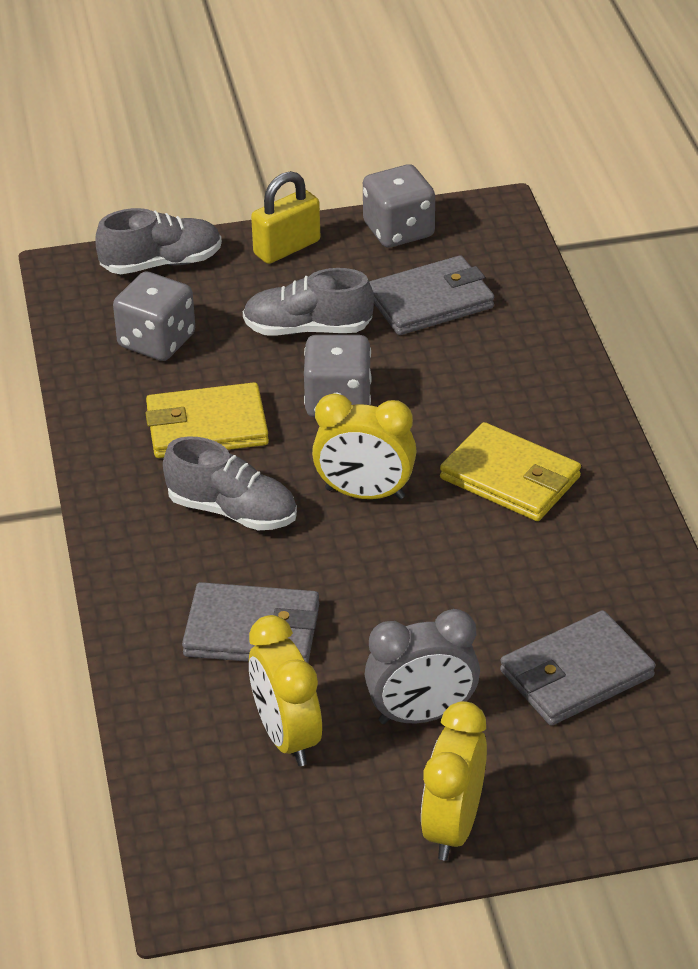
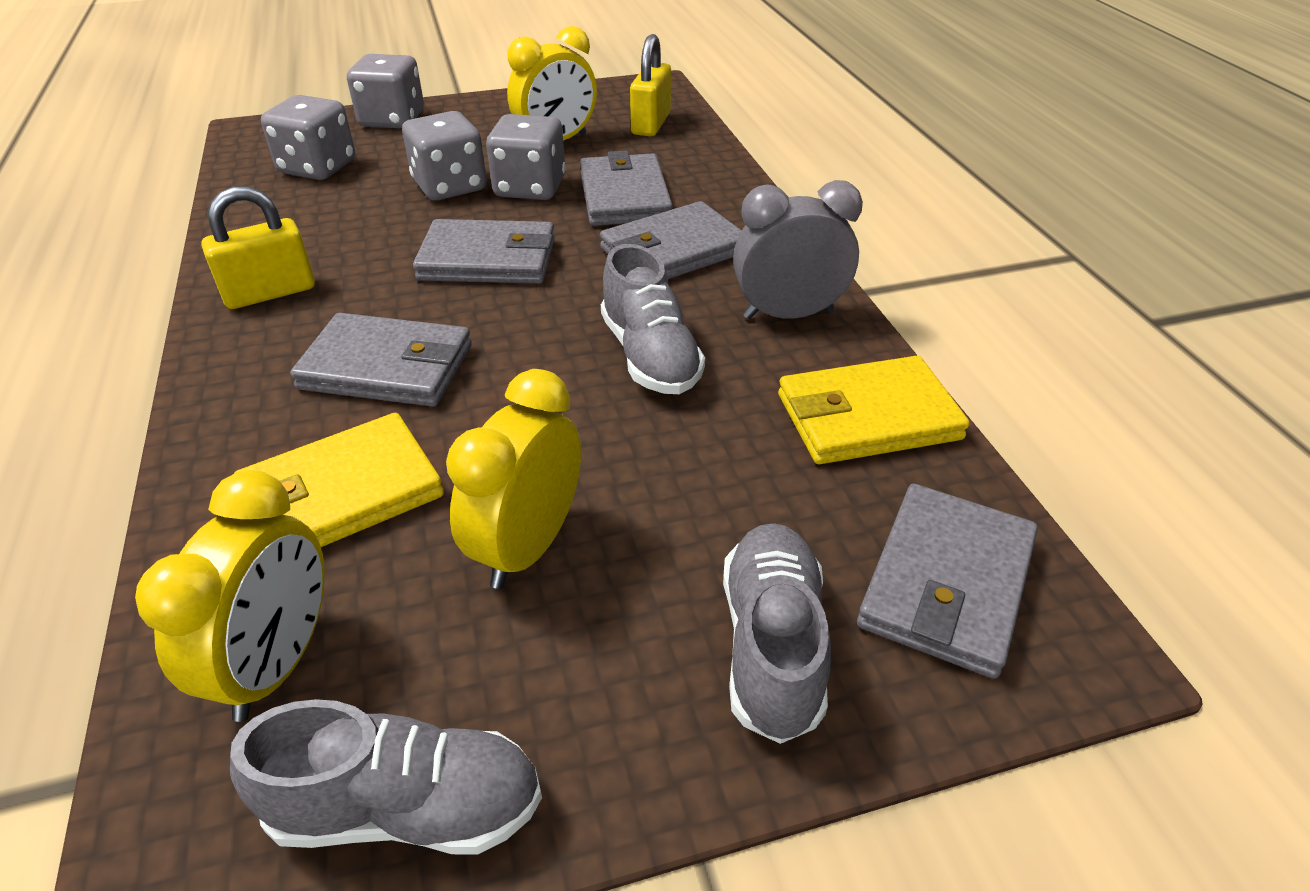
grey dice: [113,272,195,361] [304,335,372,418] [363,164,435,248] = 3 -> [261,95,355,180] [347,54,424,129] [402,111,487,201] [486,114,566,200] = 4
grey wallet: [182,582,319,663] [369,255,494,335] [500,610,656,726] = 3 -> [290,313,472,407] [413,219,555,284] [580,150,673,226] [600,201,742,279] [857,484,1038,679] = 5
yellow padlock: [251,171,320,264] = 1 -> [201,186,315,309] [630,34,671,136] = 2

